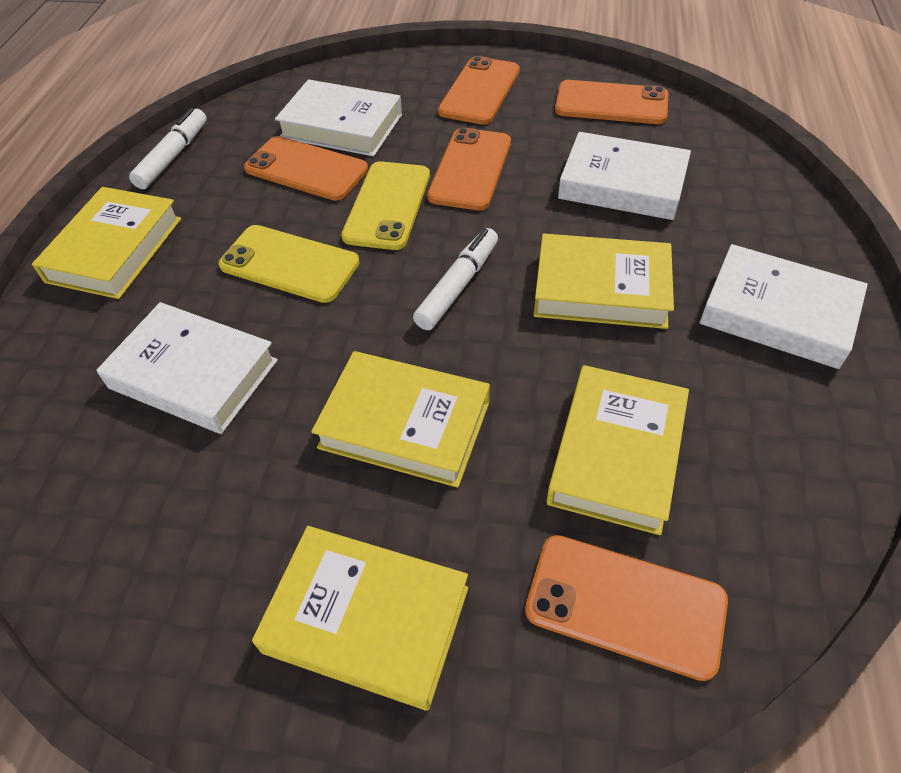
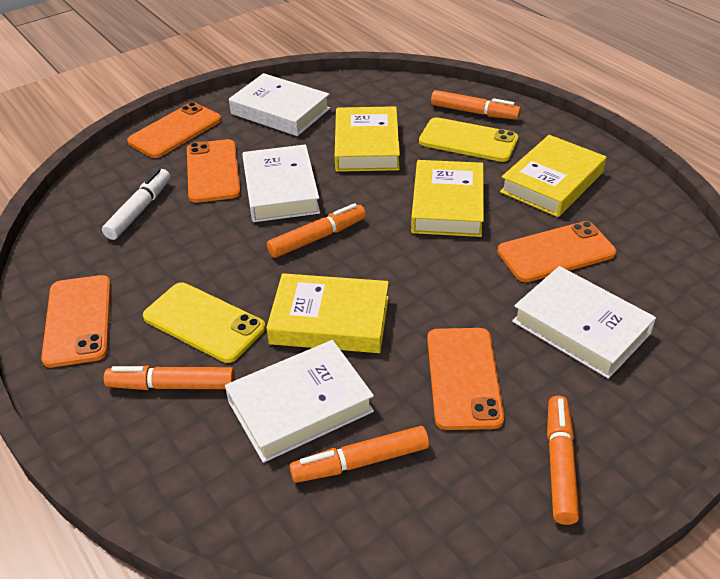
orange marker: none = 0 -> [104,365,235,390] [267,203,366,258] [290,426,429,483] [431,90,521,120] [547,396,579,525] = 5
white marker: [129,108,207,189] [413,228,498,330] = 2 -> [102,168,170,240] = 1
yellow book: [32,187,181,299] [252,526,468,710] [311,351,490,488] [534,234,674,329] [547,365,689,535] = 5 -> [266,273,389,353] [335,106,400,172] [411,160,484,237] [500,135,606,217] = 4

